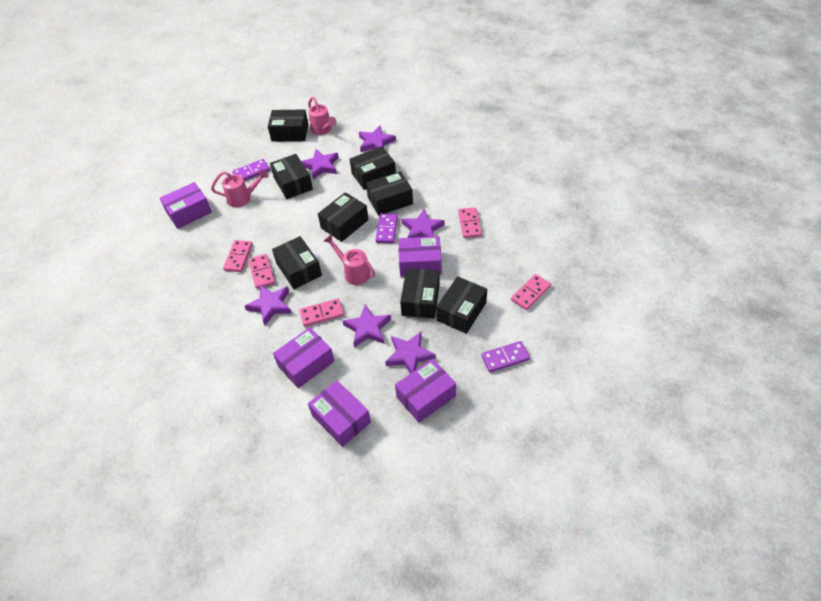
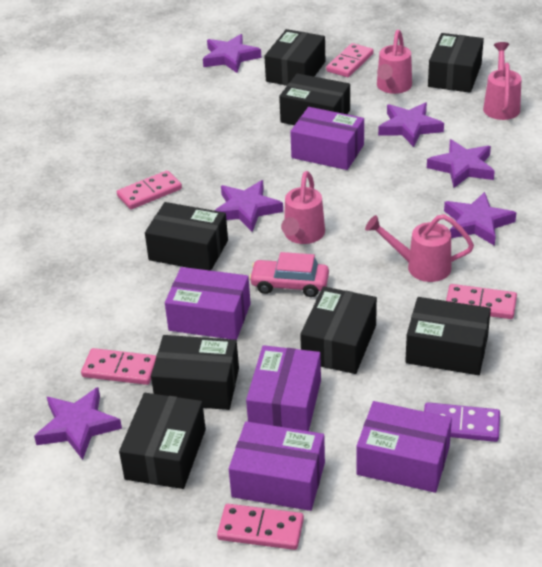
pink car: none = 0 -> [249,252,329,297] = 1
pink watering can: [211,169,268,207] [308,97,337,135] [324,234,375,285] = 3 -> [281,171,325,244] [365,214,474,282] [377,30,412,94] [483,42,522,120] = 4
purple domino: [232,159,270,181] [375,213,398,243] [481,341,530,373] = 3 -> [424,402,500,442] = 1

